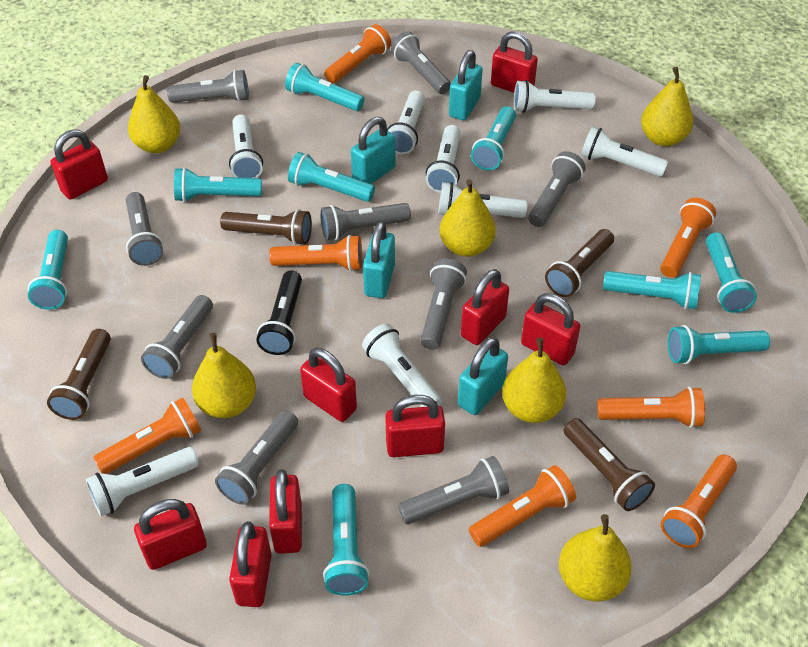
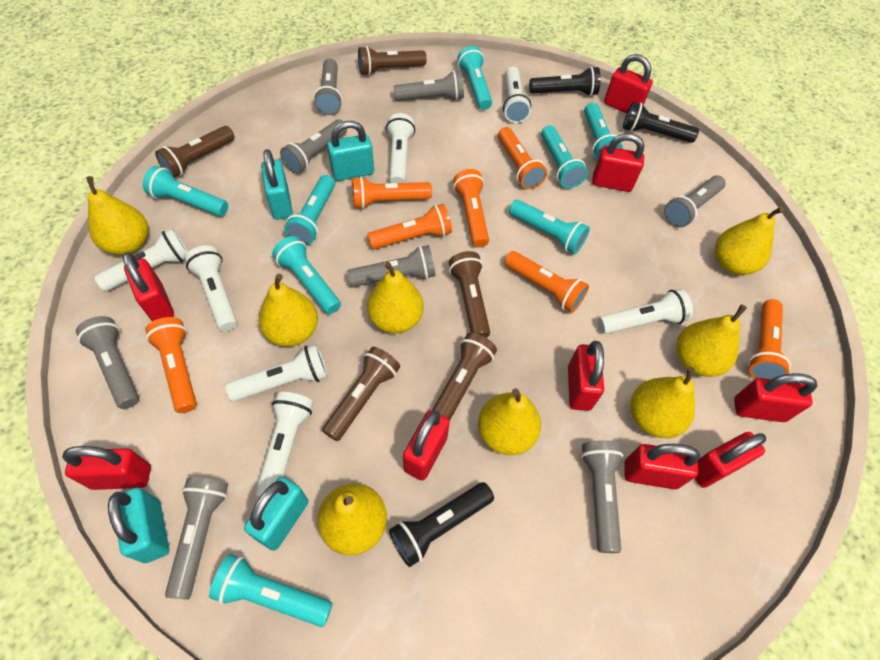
black flashlight: [256,270,302,355] = 1 -> [389,482,494,567] [529,67,601,96] [623,102,699,143] = 3
brown flashlight: [47,329,111,420] [220,209,312,245] [545,229,614,297] [564,418,655,511] = 4 -> [155,126,235,178] [322,347,400,441] [358,46,427,76] [432,333,497,421] [449,251,490,338] = 5
grey flashlight: [126,192,163,266] [141,295,213,379] [167,70,249,103] [215,410,298,505] [320,203,411,240] [391,31,451,94] [398,456,509,525] [420,258,467,350] [528,151,586,227] = 9 -> [76,316,139,409] [165,477,228,600] [280,119,347,174] [313,59,343,115] [347,245,436,287] [393,70,464,101] [581,440,623,553] [664,175,725,228] = 8
turquoise flashlight: [28,230,68,310] [174,167,262,202] [285,63,364,111] [288,152,375,202] [323,484,369,595] [471,106,516,171] [603,271,701,309] [668,325,770,364] [706,232,757,313] = 9 -> [143,166,228,216] [209,554,333,627] [272,236,341,314] [284,175,335,245] [457,46,492,110] [509,200,590,254] [541,126,588,188] [584,103,623,161] = 8
white flashlight: [86,447,199,517] [229,114,263,178] [362,323,442,407] [387,90,425,154] [426,125,461,193] [438,182,528,218] [514,80,596,113] [581,126,668,177] = 8 -> [94,229,188,291] [185,245,237,331] [225,344,328,402] [255,392,313,497] [386,113,415,183] [503,67,531,123] [598,289,693,334] = 7
yellow pear: [128,75,180,153] [192,333,256,418] [440,179,496,257] [502,337,566,423] [559,514,631,602] [641,67,693,146] = 6 -> [86,176,148,255] [259,274,318,347] [317,483,387,555] [367,262,424,333] [478,388,541,455] [631,367,695,438] [676,305,747,377] [715,207,784,275] = 8

